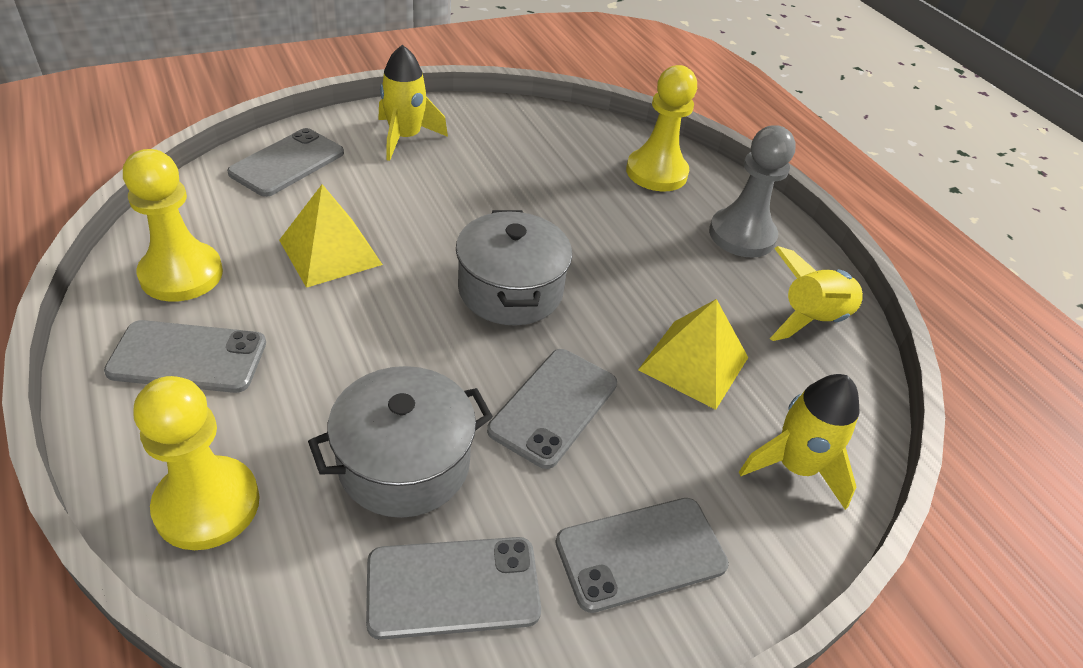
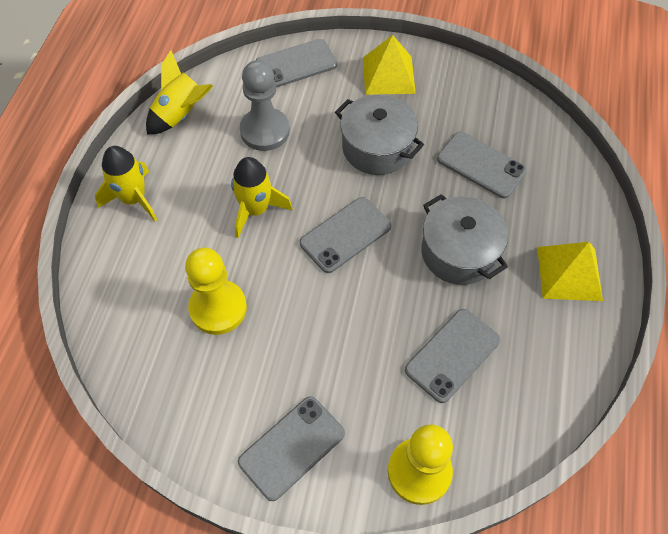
yellow pawn: [123,149,223,302] [133,376,260,550] [626,65,697,191] = 3 -> [185,248,247,335] [388,424,453,505] = 2

